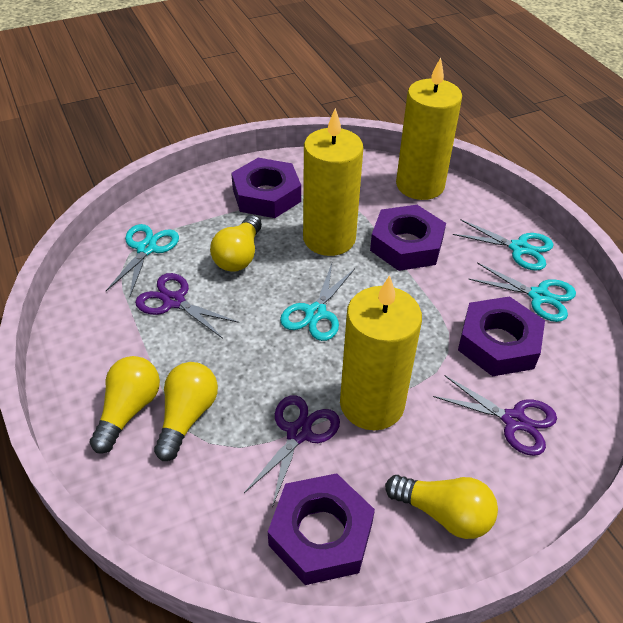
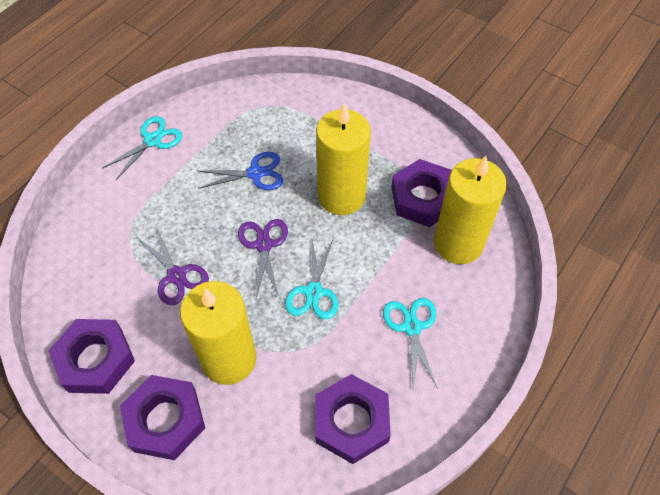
blue scissors: none = 0 -> [198,152,283,190] = 1
purple scissors: [135,273,239,339] [244,395,340,507] [433,375,557,456] = 3 -> [137,226,209,305] [238,219,288,298] = 2
turquoise scissors: [106,224,179,296] [280,264,355,341] [453,219,554,271] [468,262,576,322] = 4 -> [102,116,182,180] [285,239,338,319] [383,298,438,389] = 3
yellow light bulb: [89,356,160,454] [154,362,218,461] [210,215,262,272] [385,475,498,539] = 4 -> none = 0

